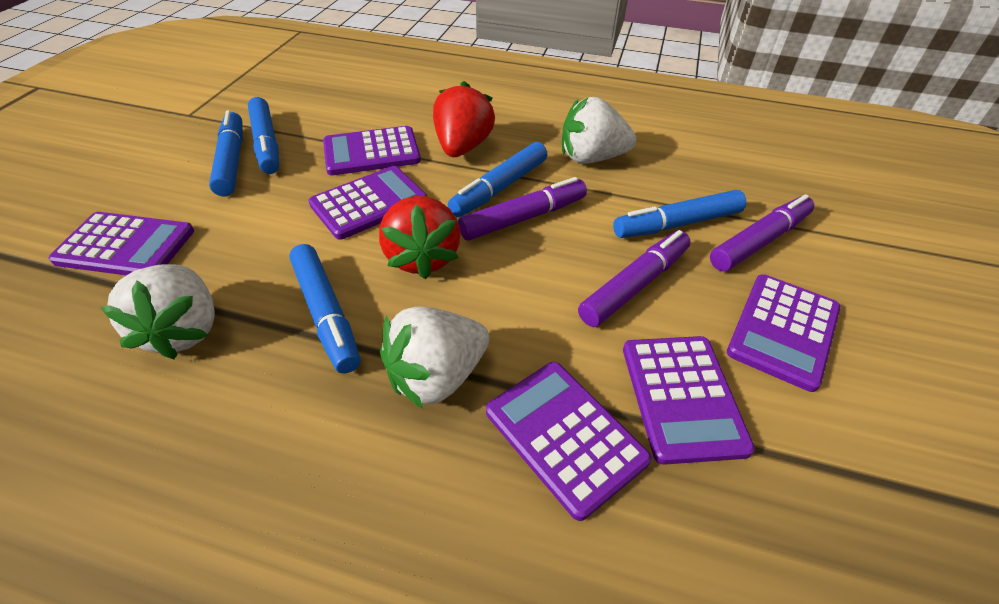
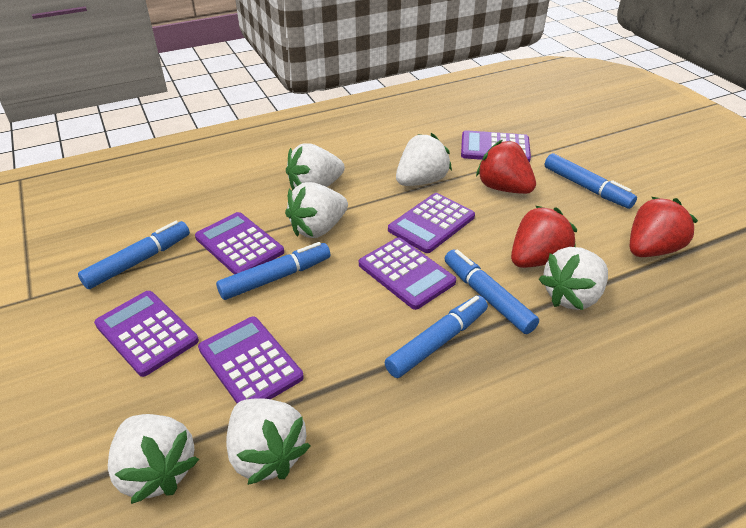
purple marker: [458,177,587,240] [578,230,691,327] [710,194,814,271] = 3 -> none = 0
red strawberry: [379,196,461,279] [433,81,495,157] = 2 -> [476,139,536,194] [511,206,577,268] [630,197,698,257] = 3
white strawberry: [100,264,215,359] [380,307,490,409] [562,97,636,164] = 3 -> [108,414,199,504] [226,398,310,485] [285,182,348,238] [286,143,345,191] [396,133,452,186] [539,247,608,310] = 6

